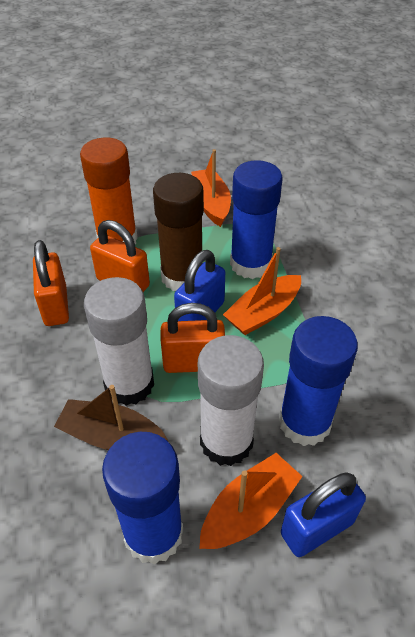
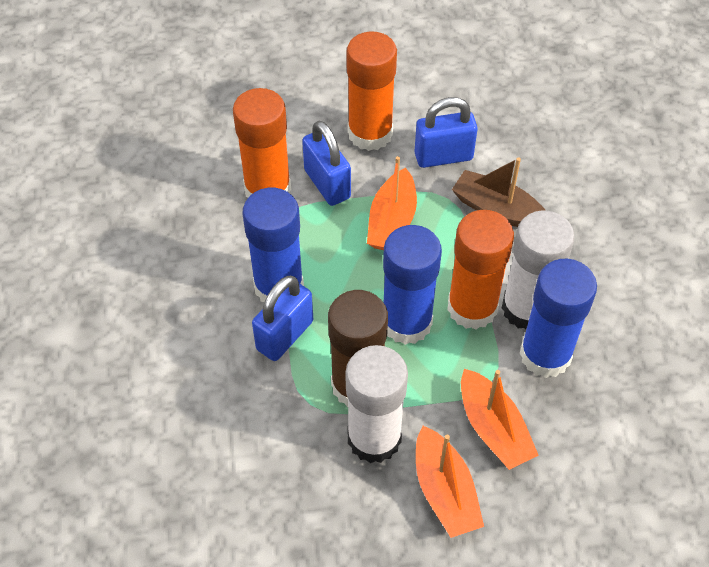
blue padlock: [174,250,225,321] [281,472,366,557] = 2 -> [252,276,313,361] [302,121,351,206] [414,97,478,168] = 3
orange glue stick: [80,138,138,244] = 1 -> [233,88,291,198] [346,31,397,151] [447,210,514,330] = 3
orange padlock: [33,240,69,326] [90,220,150,292] [161,303,225,373] = 3 -> none = 0

